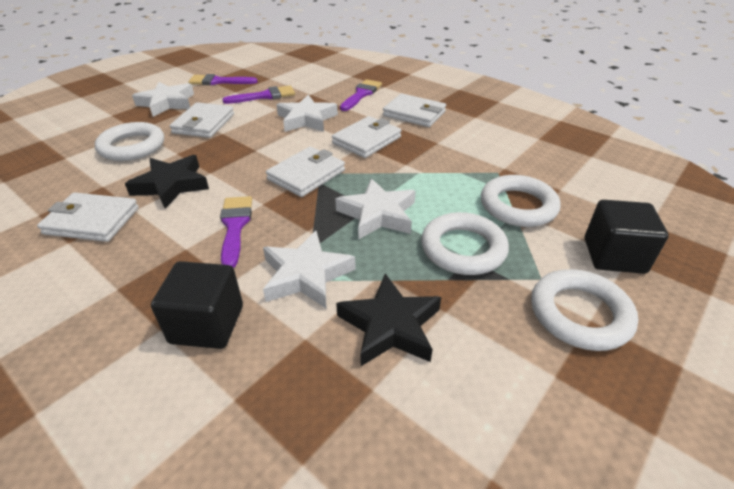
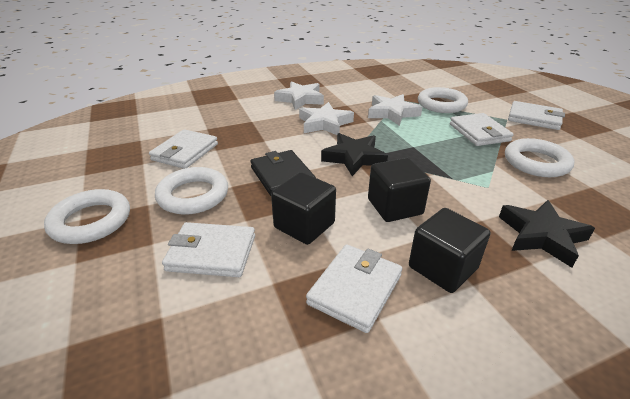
black cube: [151,261,243,349] [585,200,669,274] = 2 -> [271,172,336,245] [368,158,431,222] [409,208,490,293] = 3
black wallet: none = 0 -> [250,150,316,196] = 1
purple brush: [188,74,258,85] [220,196,252,268] [222,86,295,104] [340,79,382,111] = 4 -> none = 0
white star: [132,82,194,117] [263,231,356,308] [276,95,338,132] [335,178,416,240] = 4 -> [274,81,324,110] [299,102,354,135] [368,94,422,126] = 3

